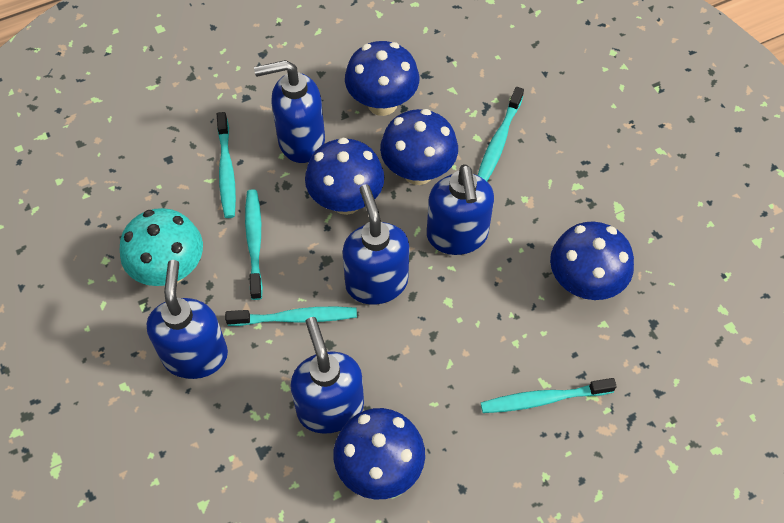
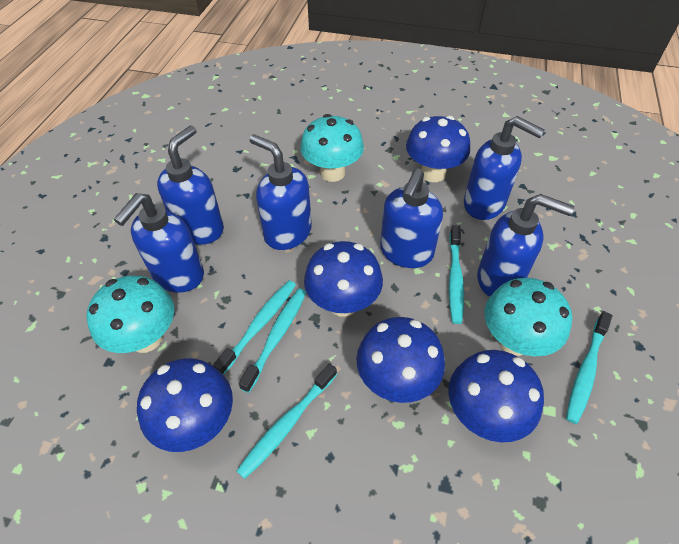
blue soap dispenser: [146,260,228,379] [254,60,325,163] [290,317,364,434] [342,184,409,305] [427,164,494,255] = 5 -> [114,193,204,292] [157,125,224,245] [250,134,312,250] [380,168,443,268] [464,116,545,220] [477,194,574,297] = 6
turquoise mushroom: [120,208,203,286] = 1 -> [86,276,174,353] [300,114,364,182] [485,278,572,356] = 3

